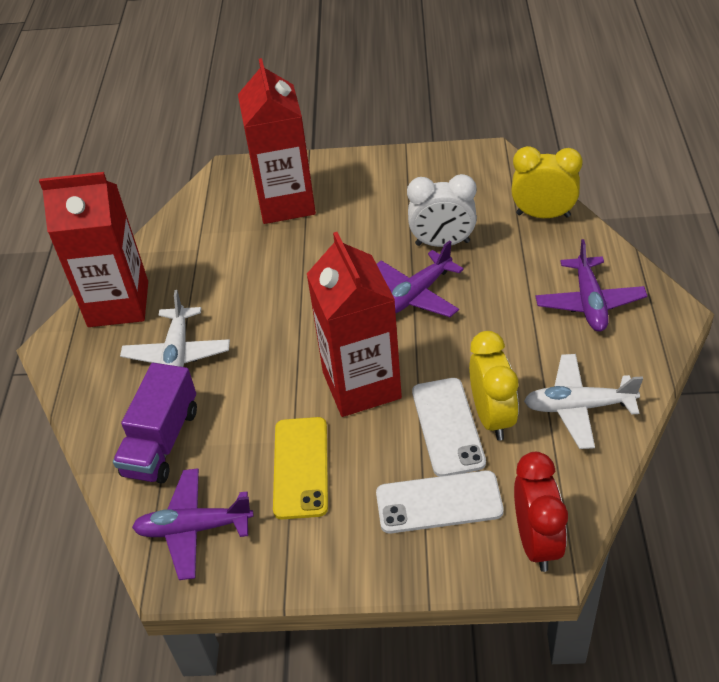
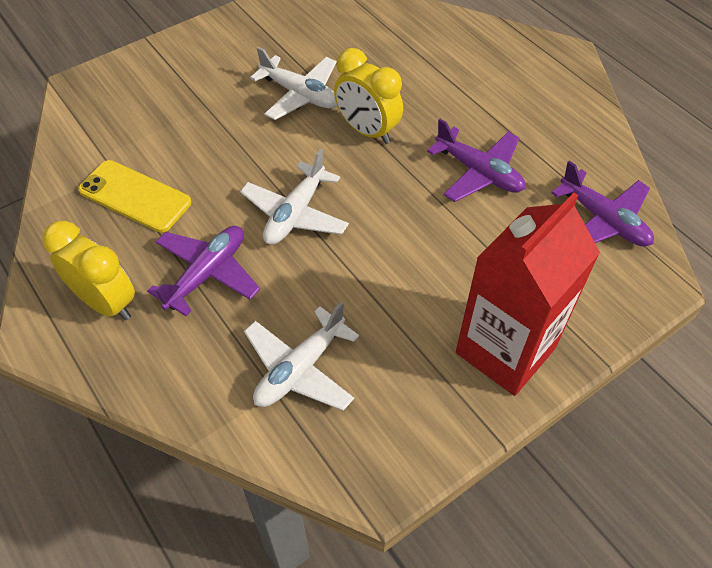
purple truck: [113,363,197,483] = 1 -> none = 0
red carton: [39,172,148,327] [238,58,316,224] [307,232,402,417] = 3 -> [456,193,600,396] = 1
red clock: [514,452,568,572] = 1 -> none = 0
white clock: [407,174,477,247] = 1 -> none = 0
white phone: [376,470,504,533] [412,378,486,476] = 2 -> none = 0
white plane: [120,290,230,367] [524,354,643,449] = 2 -> [240,149,349,245] [244,301,359,411] [250,47,337,120] = 3

